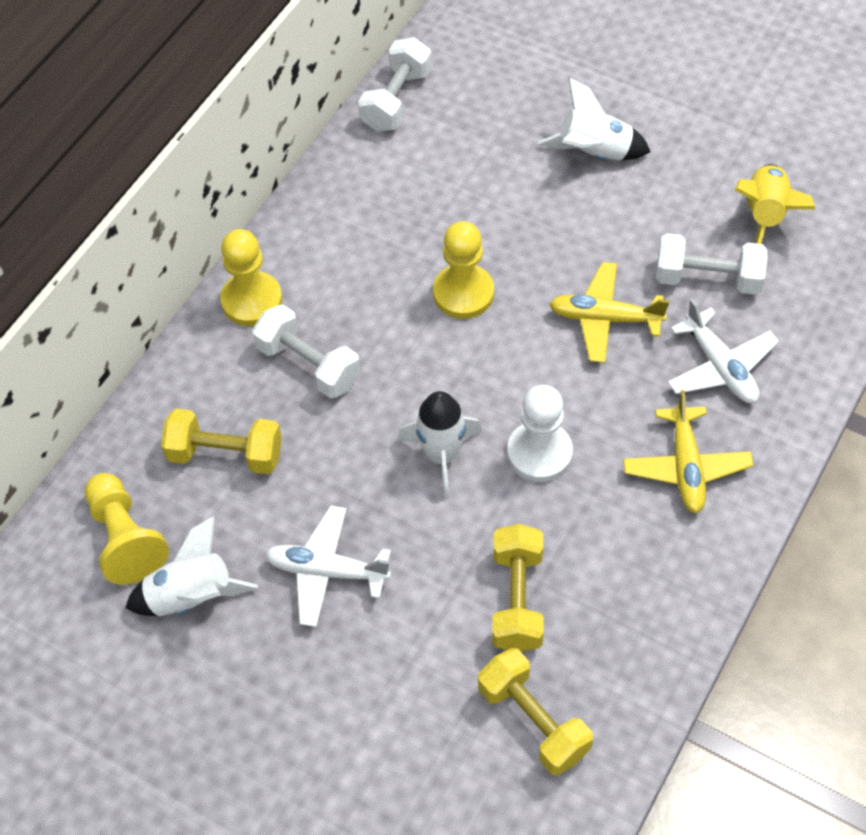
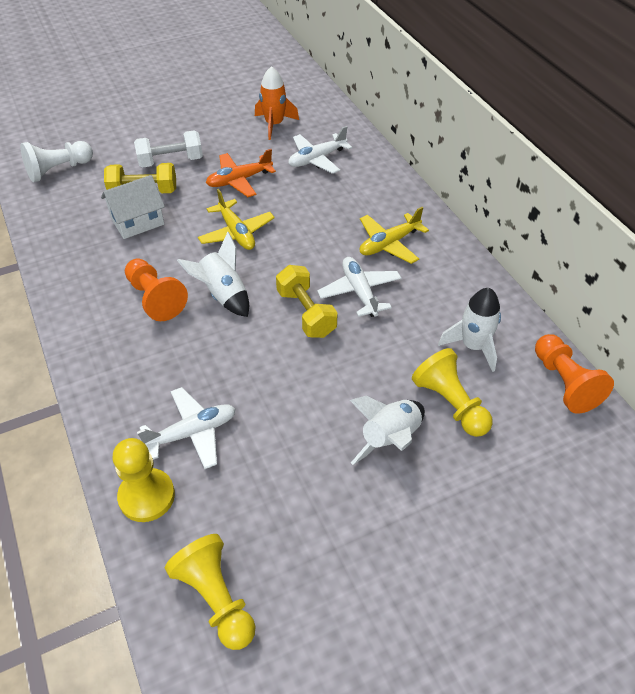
orange pawn: none = 0 -> [125,258,188,321] [535,334,614,414] = 2
orange plane: none = 0 -> [206,149,276,197] = 1
orange rocket: none = 0 -> [255,66,299,140] = 1
white dumbbell: [252,304,361,399] [358,37,432,132] [656,233,768,295] = 3 -> [134,130,203,168] = 1
white house: none = 0 -> [101,175,165,239] = 1
white plane: [265,506,391,627] [667,299,779,403] = 2 -> [137,387,236,469] [288,126,352,174] [317,257,401,317] = 3
yellow dumbbell: [161,409,282,474] [478,648,593,775] [492,524,544,652] = 3 -> [104,163,176,193] [276,265,338,338] = 2
yellow rocket: [735,164,816,244] = 1 -> none = 0

